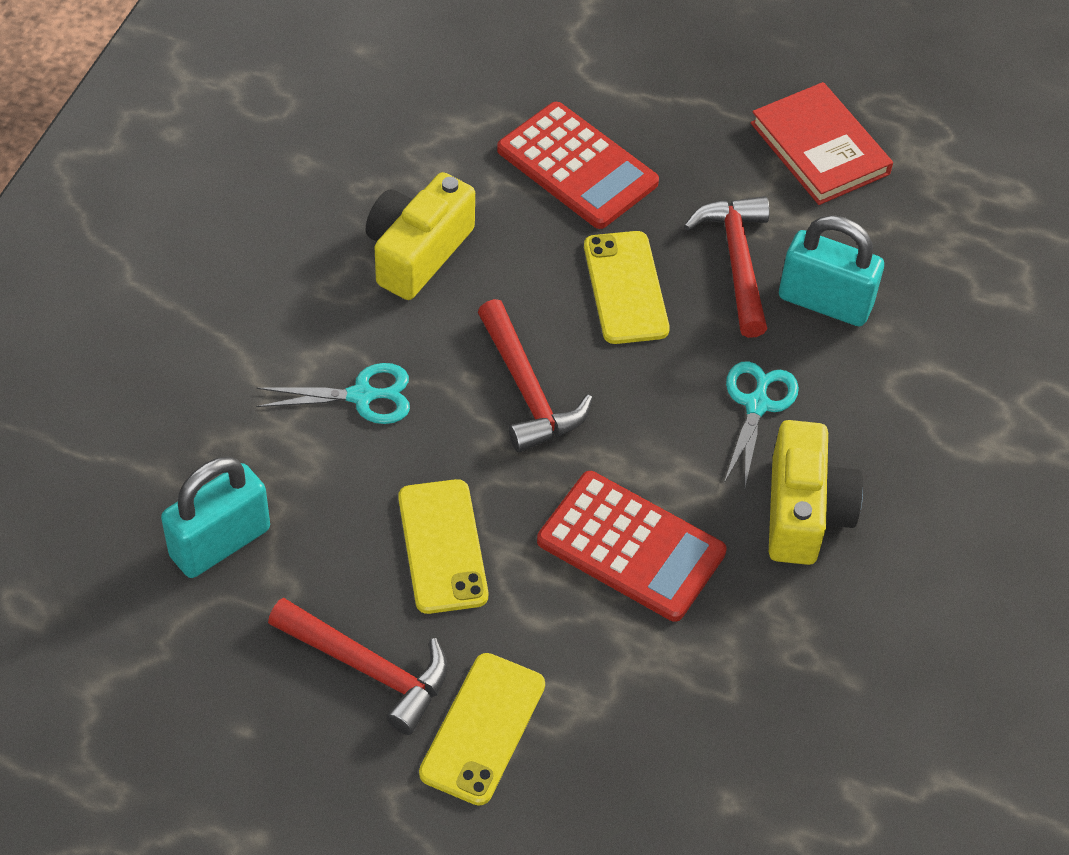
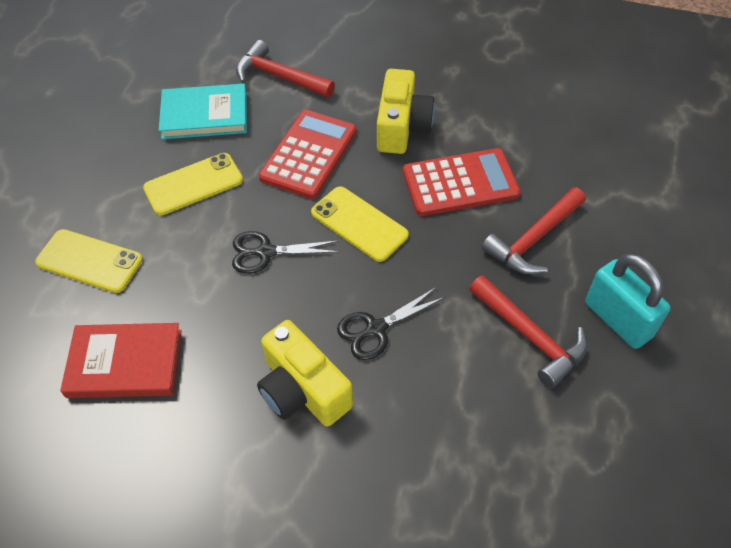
black scissors: none = 0 -> [232,231,340,274] [337,287,445,360] = 2
turquoise book: none = 0 -> [159,84,247,139] = 1
turquoise padlock: [161,456,270,578] [779,215,884,326] = 2 -> [585,254,671,349] = 1
turquoise scissors: [256,363,410,424] [724,361,799,486] = 2 -> none = 0

